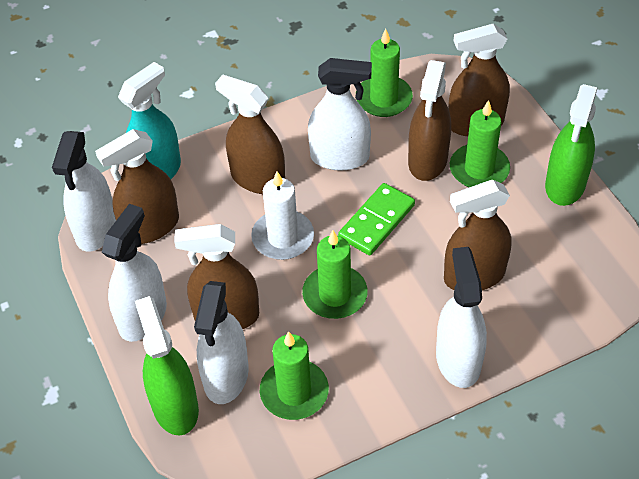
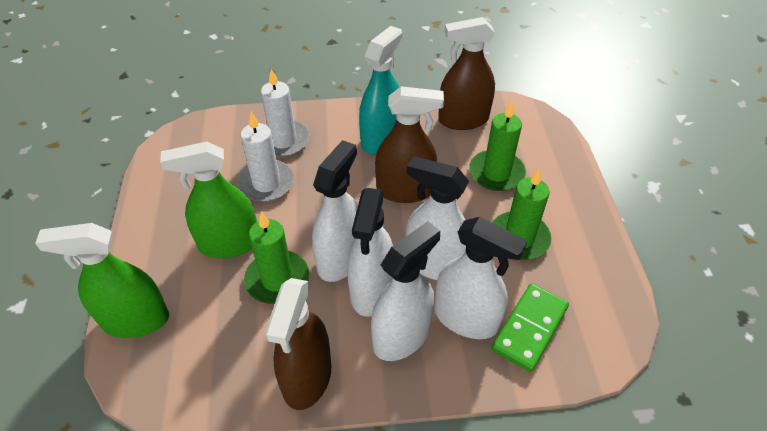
brown spray bottle: [95,129,179,244] [174,224,259,329] [215,75,285,194] [408,60,451,181] [444,180,512,290] [448,24,510,136] = 6 -> [265,278,331,410] [375,86,444,203] [438,17,495,130] = 3
green candle: [260,331,329,420] [302,230,368,319] [356,29,413,117] [450,100,510,187] = 4 -> [244,212,309,304] [469,101,526,191] [492,169,551,260] = 3
white candle: [251,171,314,260] = 1 -> [237,112,294,202] [261,69,310,157] = 2

